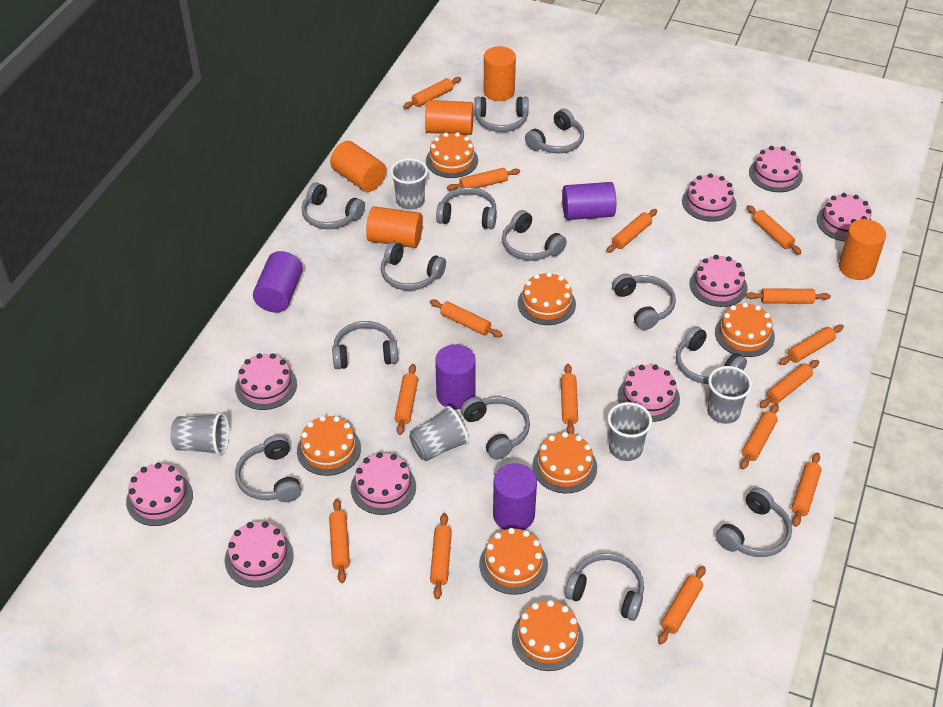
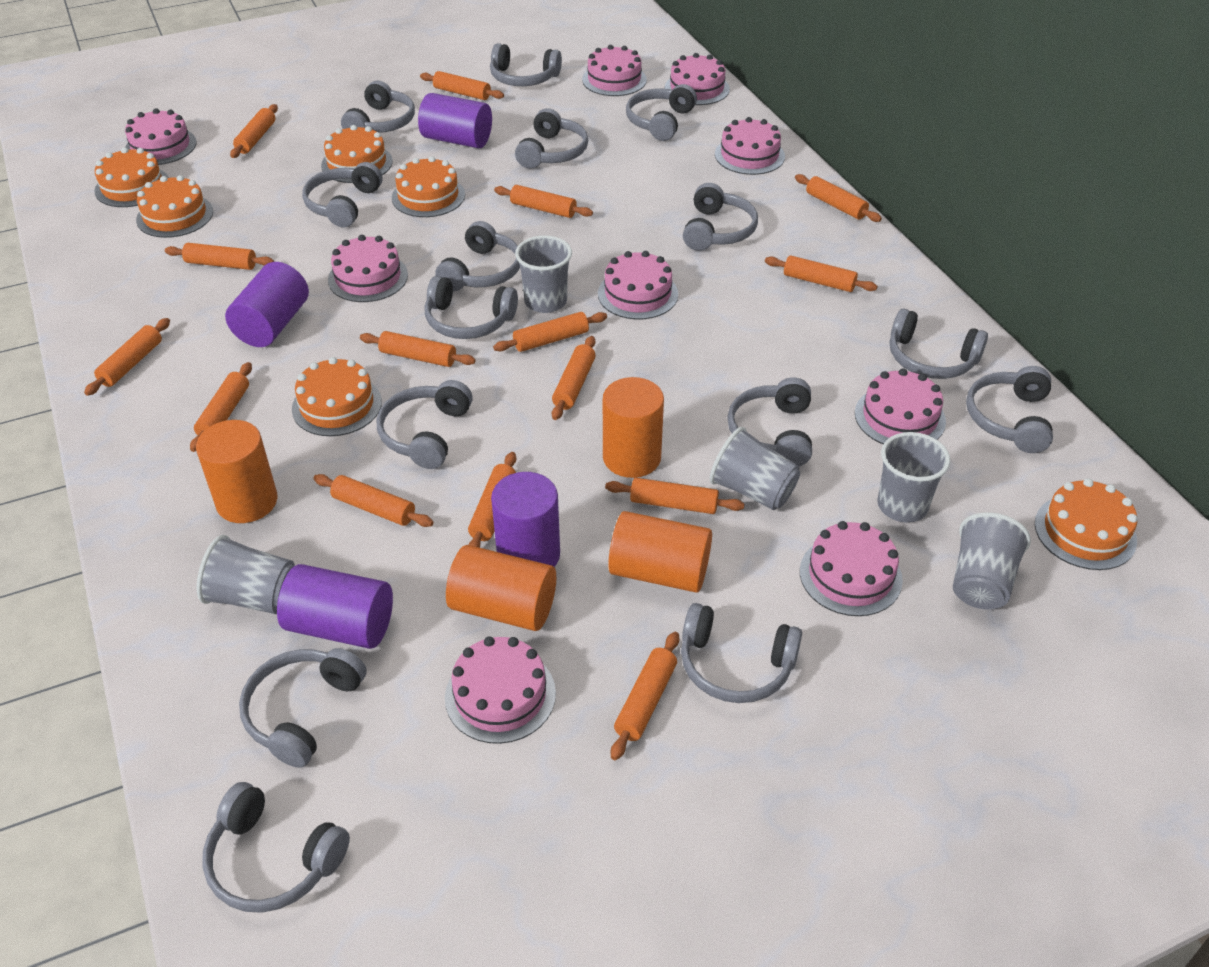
grey headphones: [235,435,301,502] [302,183,365,229] [332,321,398,369] [381,241,446,291] [436,187,497,229] [460,396,530,460] [474,97,529,132] [502,210,567,261] [525,109,584,153] [565,553,644,621] [612,273,676,330] [676,326,747,384] [716,487,792,557] = 13 -> [202,782,350,913] [239,648,367,768] [302,162,382,227] [341,81,415,133] [377,380,473,469] [424,276,518,339] [435,221,520,291] [490,43,562,86] [515,108,588,169] [626,84,697,141] [681,603,802,703] [683,183,758,251] [727,377,812,466] [890,309,988,379] [966,366,1053,453] = 15
orange cake: [297,416,361,476] [426,132,478,178] [479,528,548,595] [512,600,583,671] [518,272,576,325] [532,432,597,493] [715,302,775,357] = 7 -> [94,148,169,207] [136,175,213,238] [292,357,382,436] [321,125,393,183] [392,156,465,217] [1035,479,1138,570] = 6
orange cylinder: [330,141,386,192] [366,206,423,248] [425,100,474,135] [484,46,516,101] [839,219,886,280] = 5 -> [196,420,277,523] [446,545,556,631] [603,377,664,478] [608,511,712,593] = 4

